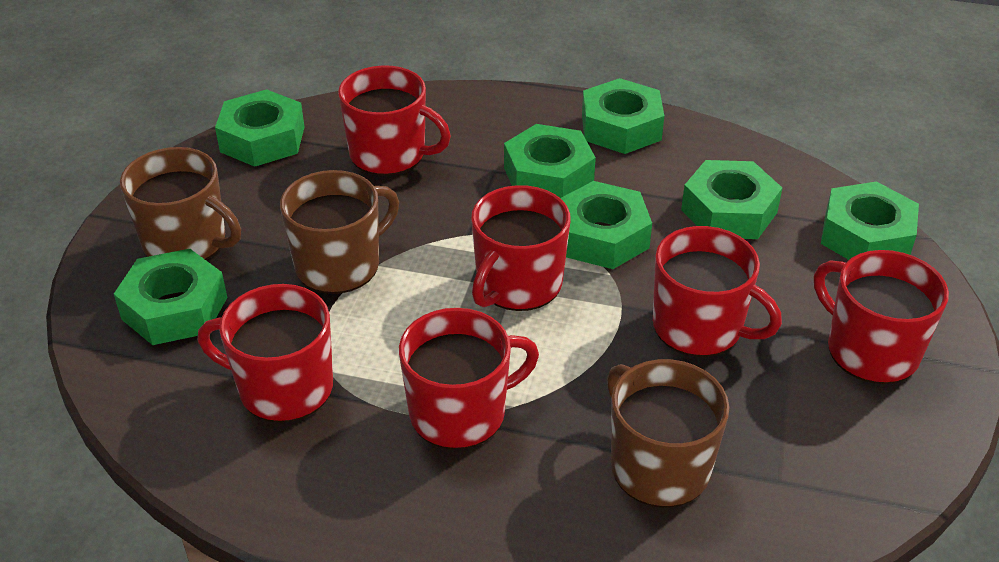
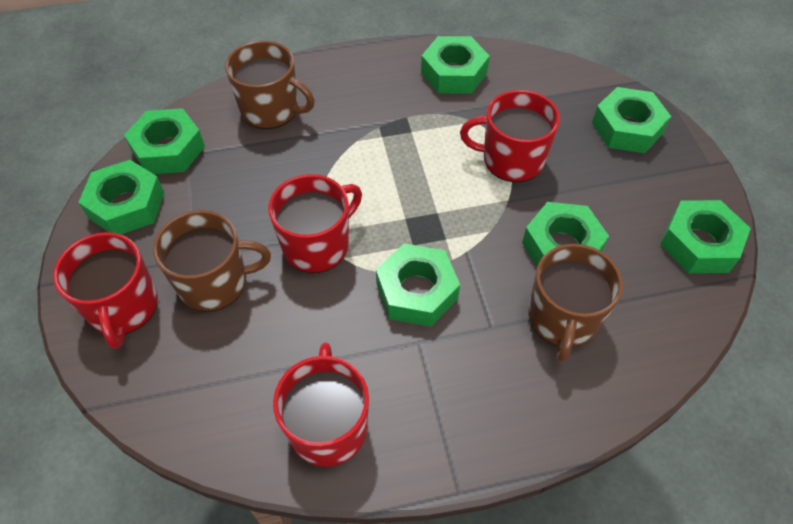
red mug: [198,284,333,423] [338,65,451,176] [399,308,539,449] [471,185,571,311] [653,226,782,357] [814,250,949,384] = 6 -> [53,232,158,349] [268,174,362,273] [273,343,369,467] [460,90,560,182] = 4

